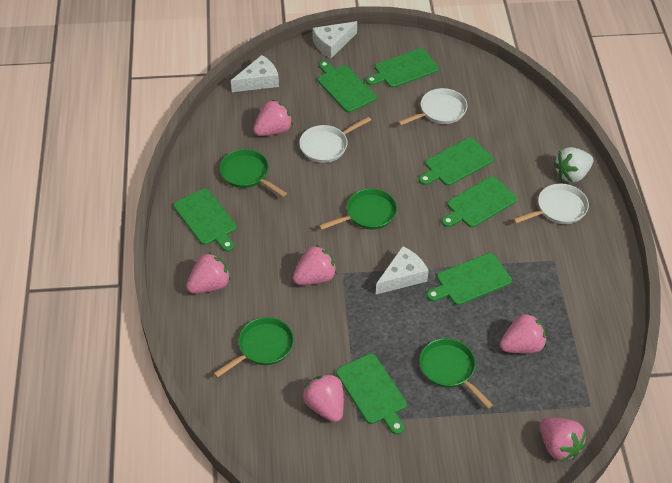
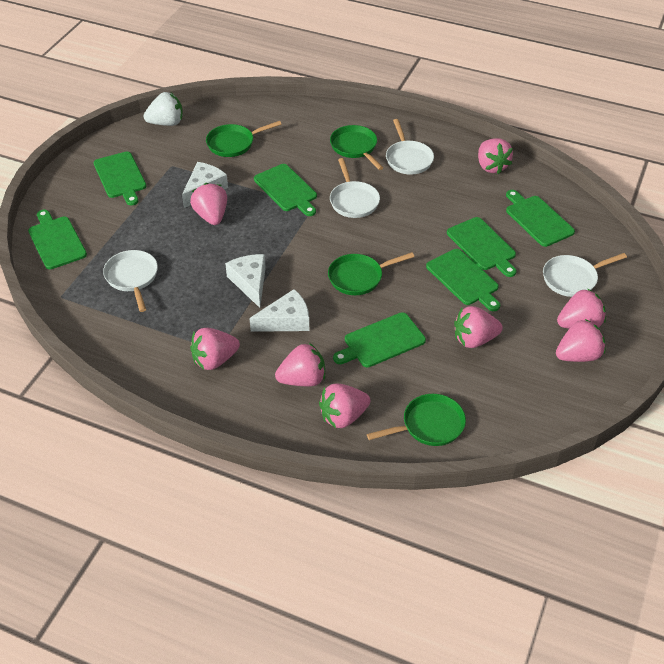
pink strawberry: [186,252,231,293] [253,100,293,136] [293,245,337,285] [303,373,344,422] [500,312,547,353] [540,417,586,462] = 6 -> [190,183,227,225] [190,328,240,370] [275,343,325,386] [319,384,370,428] [454,306,503,348] [478,138,513,174] [556,319,605,362] [557,288,606,329] = 8
white pan: [299,117,371,163] [398,88,467,126] [513,184,589,224] = 3 -> [103,250,158,312] [330,158,380,218] [386,119,434,175] [543,253,627,297] = 4

